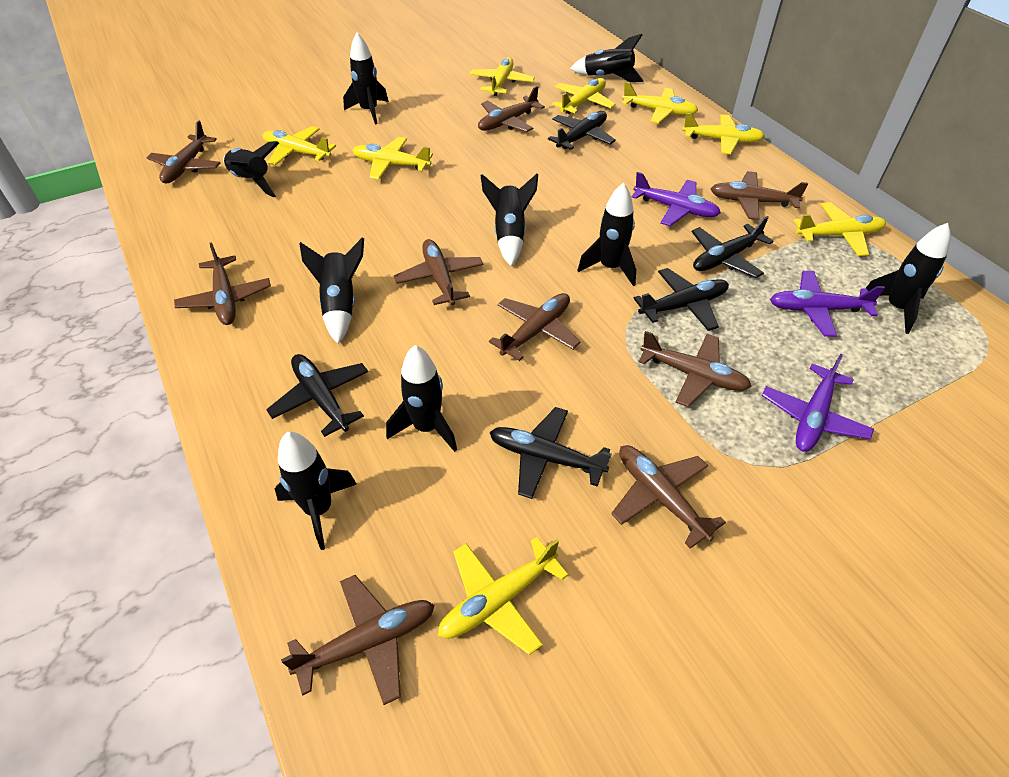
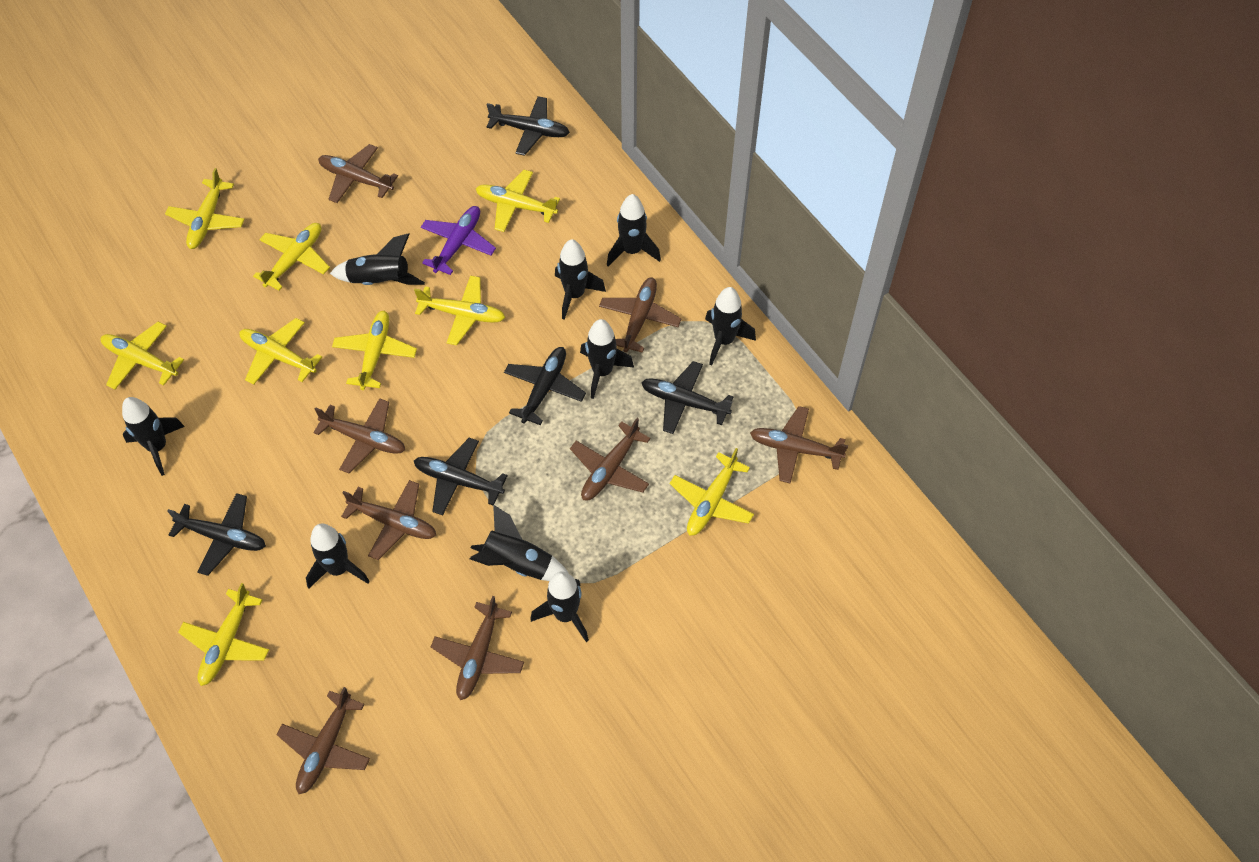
brown plane: [147,121,220,183] [174,242,271,325] [281,575,434,705] [394,239,483,305] [478,86,545,132] [489,293,580,361] [611,445,726,549] [638,331,752,407] [711,171,808,220] = 9 -> [277,687,370,794] [313,398,405,473] [318,144,398,203] [341,480,436,560] [431,596,524,700] [570,418,651,501] [599,278,682,353] [750,406,848,484] = 8
purple plane: [632,172,721,226] [762,354,874,452] [770,271,885,337] = 3 -> [421,206,496,275] = 1
yellow plane: [263,126,336,165] [352,137,433,180] [438,537,568,655] [470,57,535,96] [552,78,616,114] [622,82,698,123] [682,113,765,154] [794,202,886,256] = 8 -> [101,322,184,390] [165,168,245,249] [178,583,269,686] [239,318,322,385] [253,223,330,290] [332,310,417,390] [414,275,506,345] [476,170,560,232] [670,448,754,536] = 9

